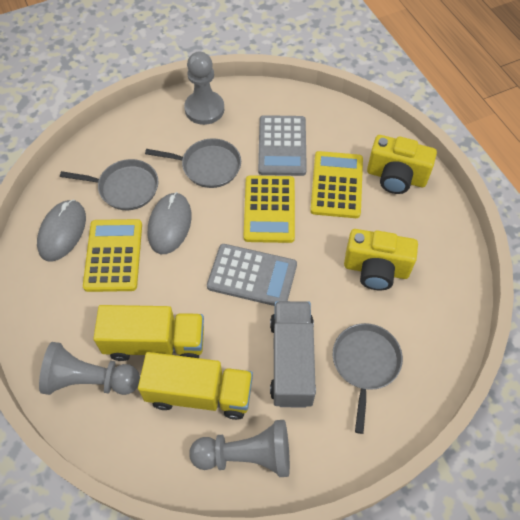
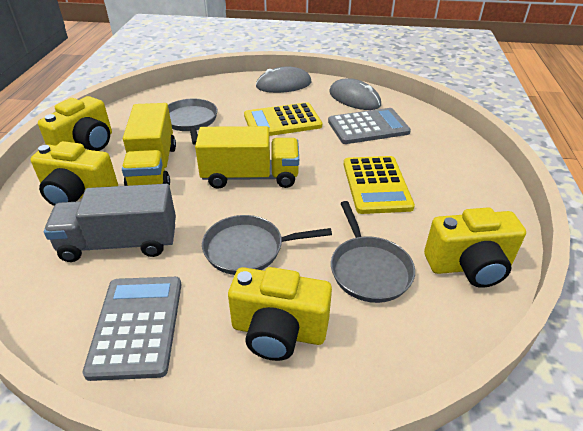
grey pawn: [39,342,140,395] [184,52,224,125] [189,420,290,477] = 3 -> none = 0
yellow calculator: [83,219,142,292] [243,175,295,243] [310,151,363,218] = 3 -> [244,102,322,136] [344,156,415,214] = 2
yellow camera: [344,229,418,290] [367,135,437,194] = 2 -> [31,141,118,206] [38,96,112,151] [228,267,332,361] [424,207,526,288] = 4

